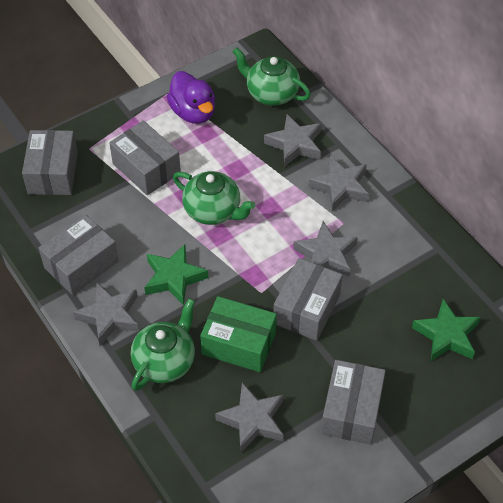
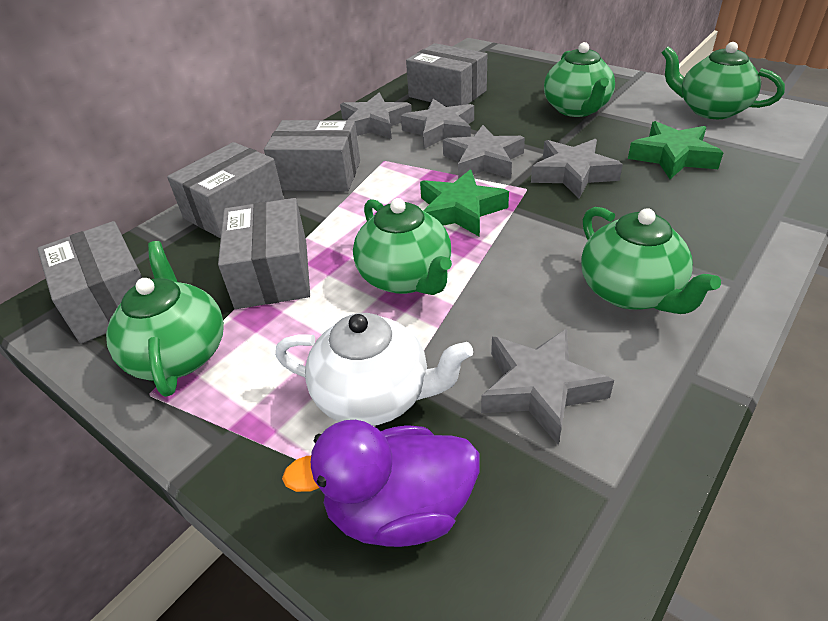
green box: [200,296,277,372] = 1 -> none = 0
green teapot: [131,298,195,391] [173,171,255,225] [232,47,311,106] = 3 -> [106,241,224,397] [353,198,452,295] [544,42,615,117] [581,207,721,314] [661,42,785,119] = 5
white teapot: none = 0 -> [275,313,473,426] = 1

